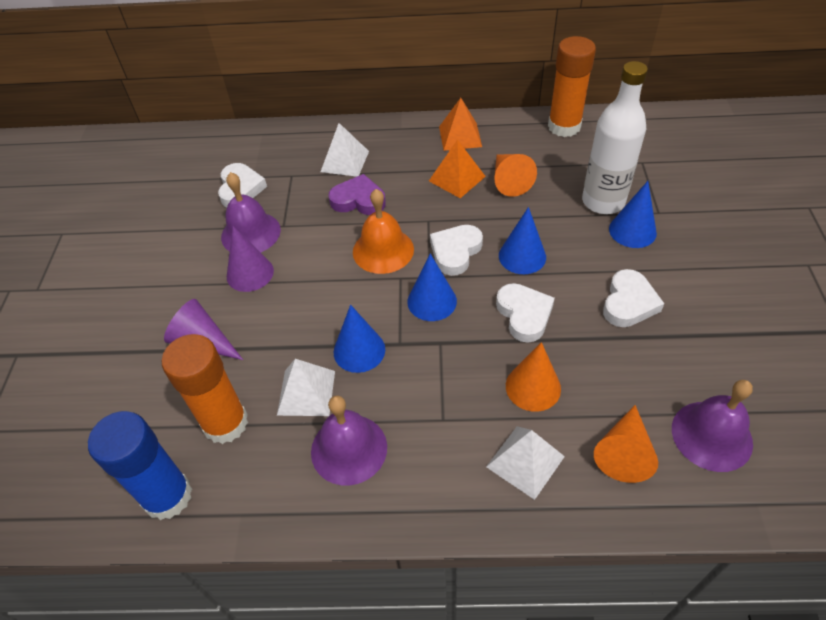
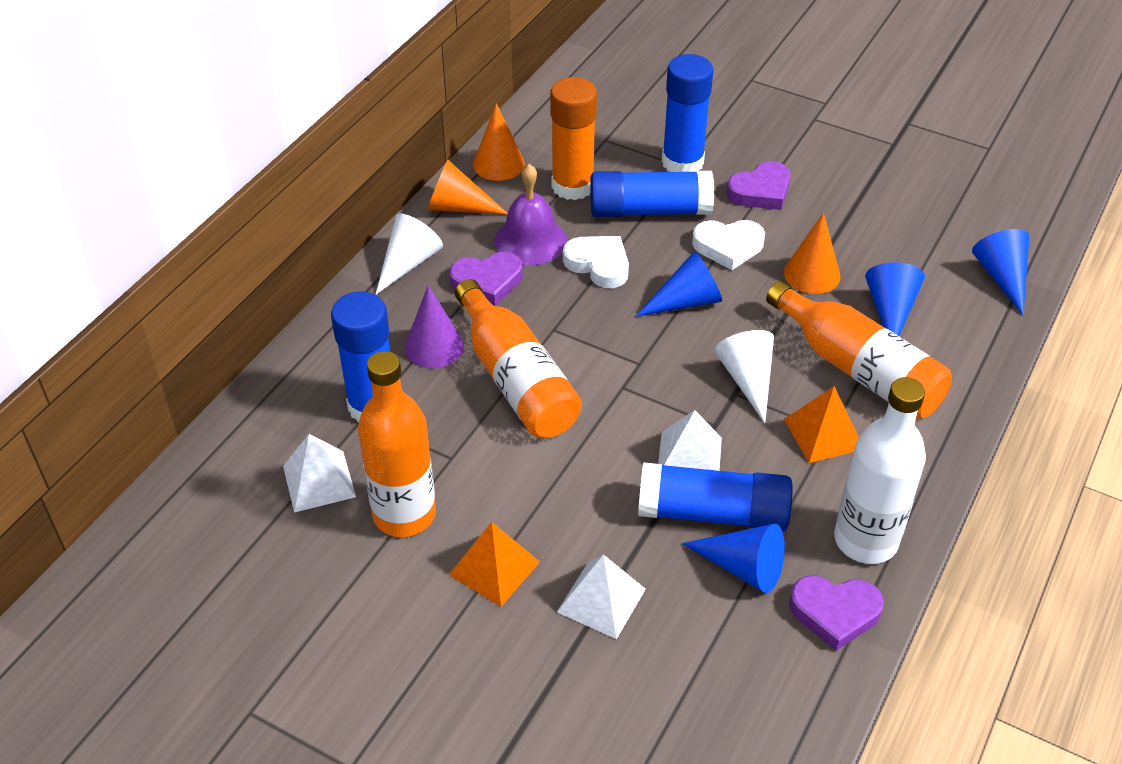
blue glue stick: [88,411,192,520] = 1 -> [331,291,390,423] [590,171,714,217] [638,462,793,531] [662,54,713,172] = 4
orange bell: [353,189,414,274] = 1 -> none = 0
orange bottle: none = 0 -> [358,351,436,537] [455,279,582,438] [766,281,952,419] = 3
orange glue stick: [162,334,248,444] [548,36,596,137] = 2 -> [550,77,597,200] = 1
purple bell: [221,172,281,252] [311,396,387,486] [672,380,753,472] = 3 -> [494,164,567,265] = 1
purple cone: [164,299,243,360] [227,226,274,292] = 2 -> [405,285,464,369] = 1
purple heart: [328,174,386,215] = 1 -> [450,252,523,306] [727,161,791,210] [789,575,884,651] = 3
white cone: none = 0 -> [375,214,443,295] [714,330,774,423] = 2
white heart: [218,163,267,207] [430,225,483,276] [496,283,555,343] [603,269,664,327] = 4 -> [563,236,629,288] [692,220,765,270] = 2

